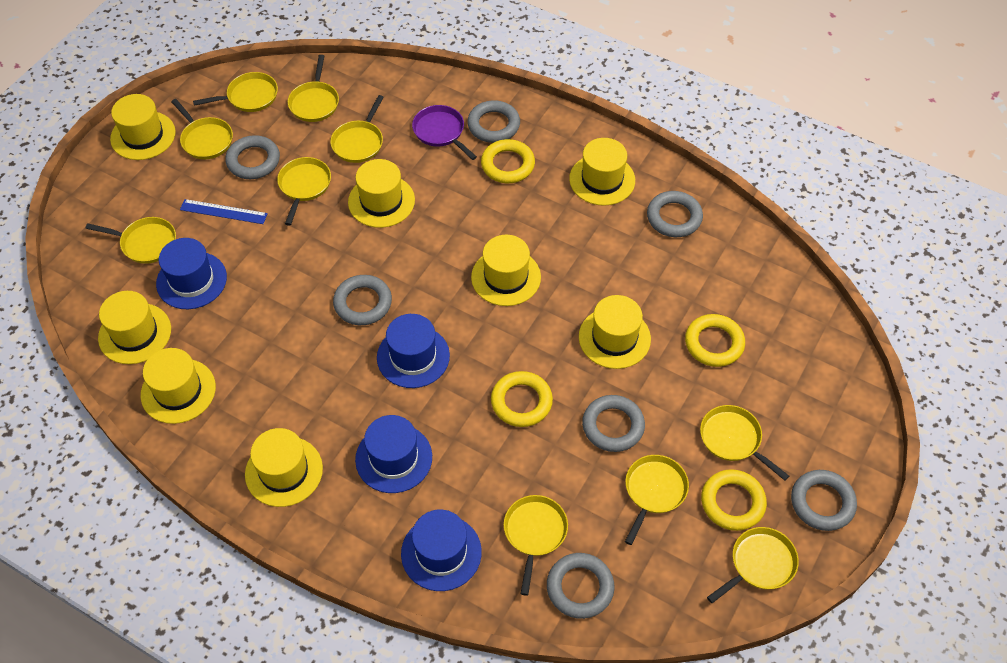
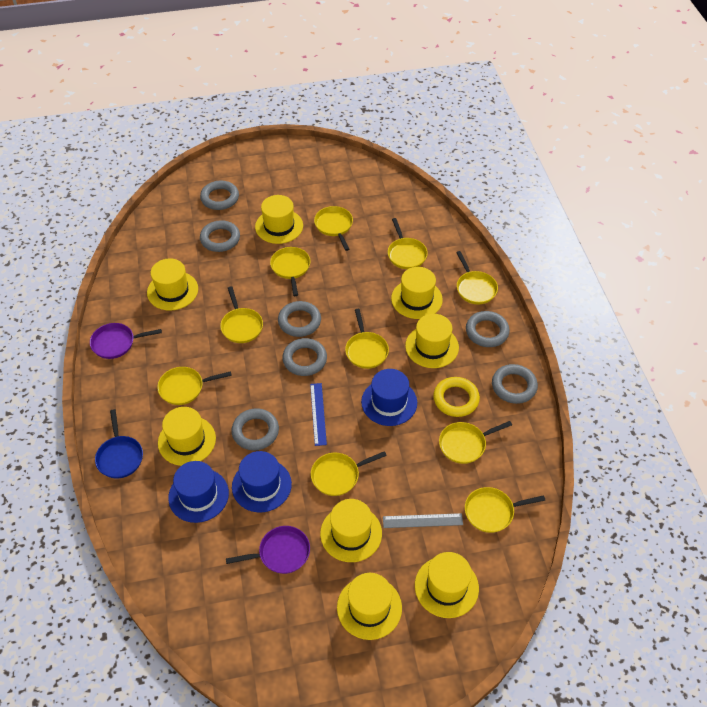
blue hat: [156,238,227,309] [355,415,432,493] [377,314,450,388] [401,510,482,591] = 4 -> [168,461,229,523] [232,451,292,512] [361,369,417,426] = 3
blue pan: none = 0 -> [95,409,143,479] = 1
grey ruler: none = 0 -> [383,513,463,528] = 1
purple pan: [412,105,477,160] = 1 -> [90,323,162,359] [226,526,310,574] = 2
yellow ring: [481,139,535,183] [491,371,553,427] [685,314,745,367] [701,469,767,531] = 4 -> [433,377,480,417] = 1

